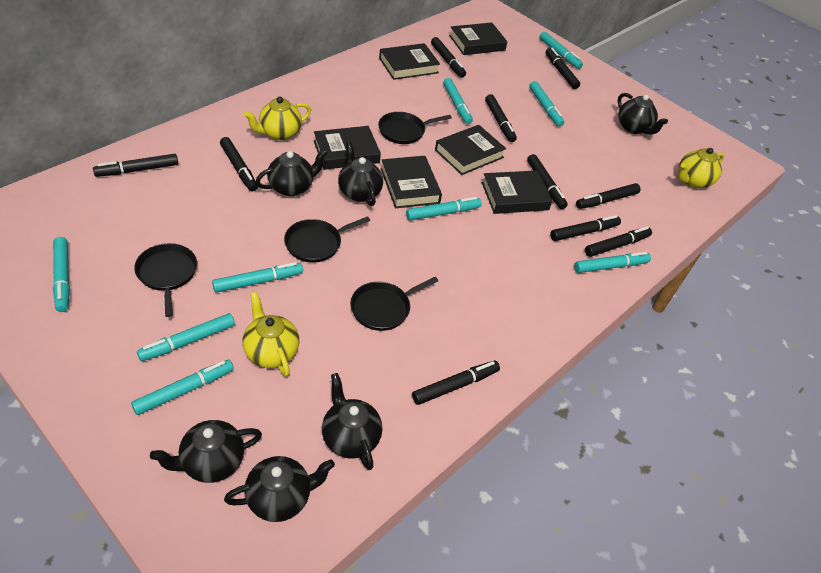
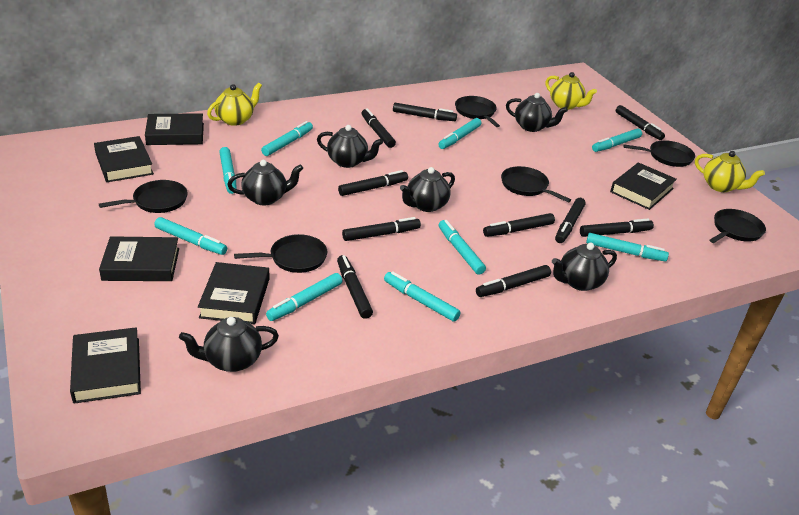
black pan: [134,243,197,317] [284,216,370,263] [350,277,438,331] [378,112,452,144] = 4 -> [99,180,188,213] [234,234,327,273] [455,96,500,127] [501,166,571,202] [623,140,695,167] [709,209,766,243] = 6

